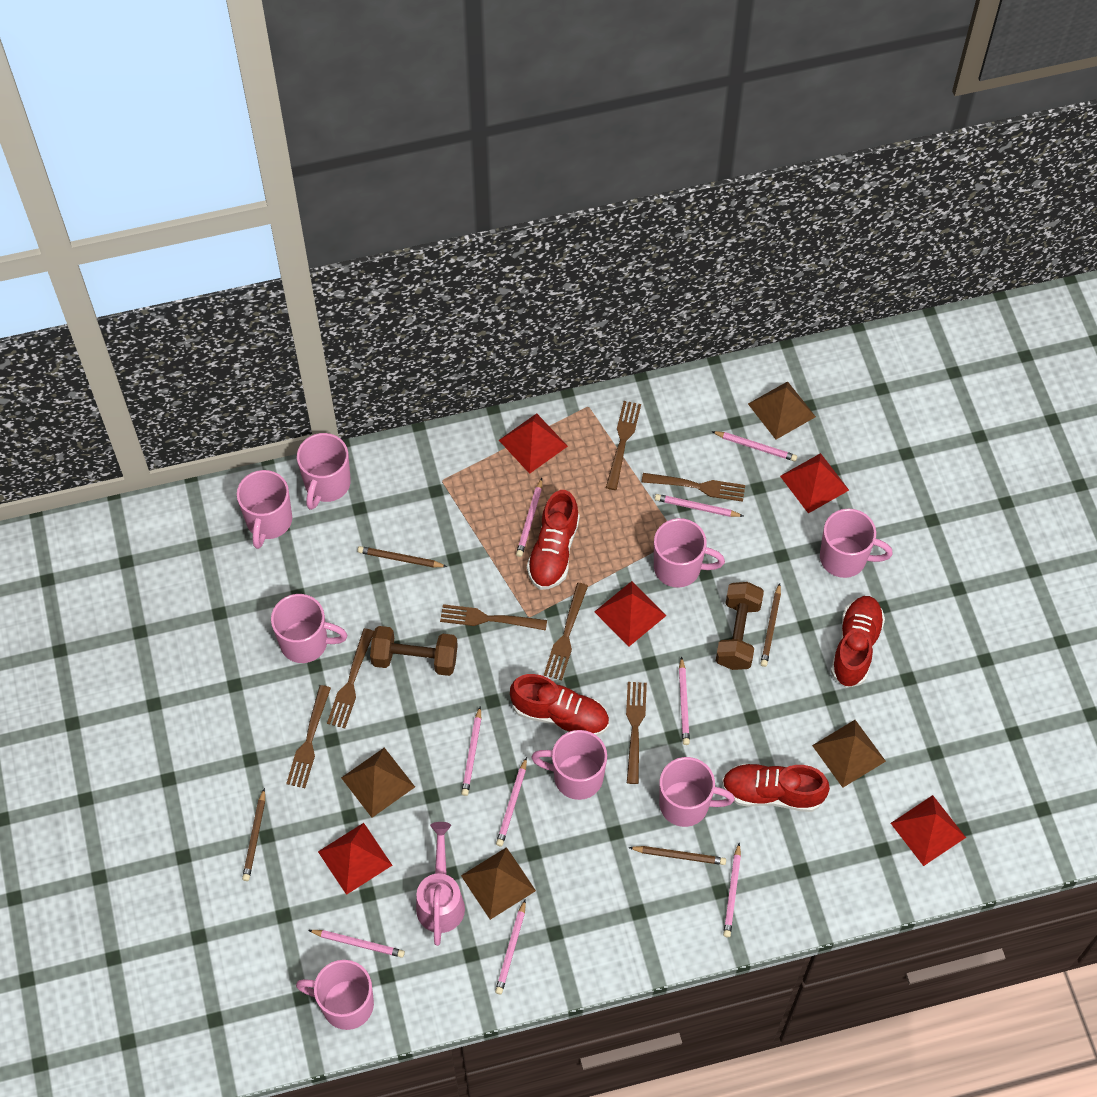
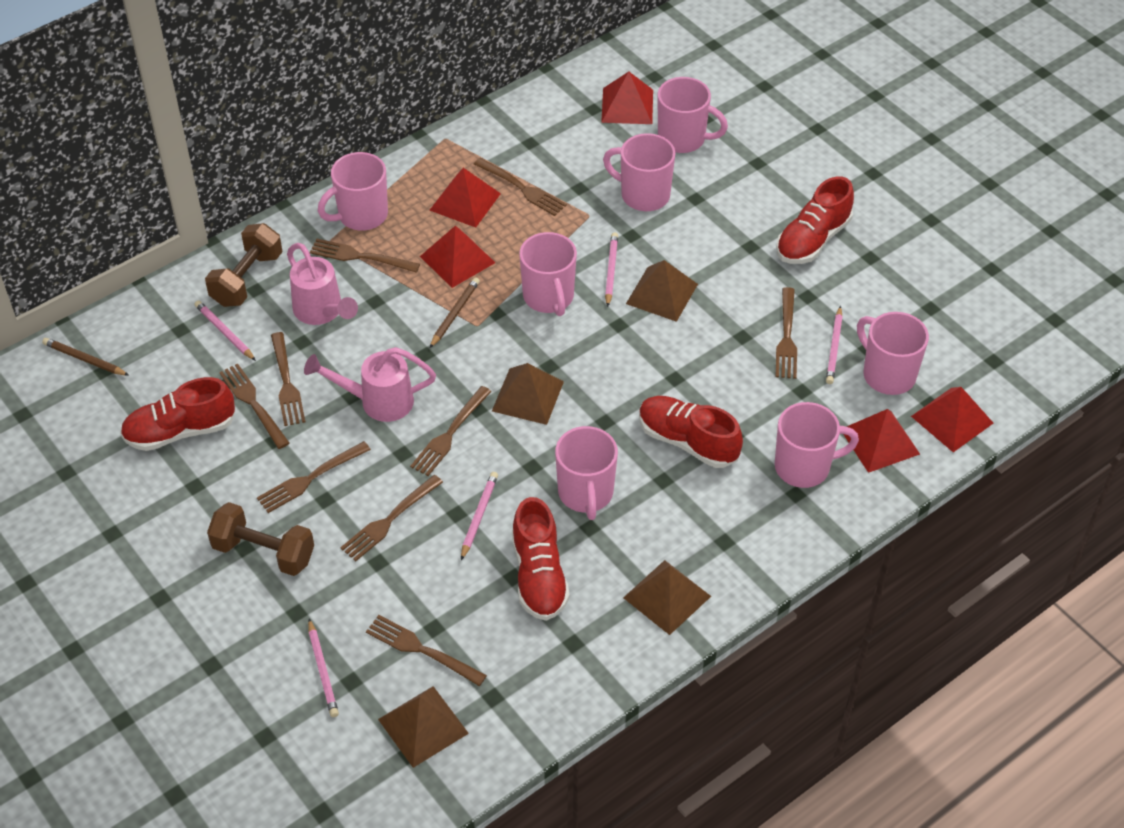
brown fork: [286,685,331,788] [327,628,374,728] [440,604,547,631] [544,583,588,680] [606,401,641,490] [626,682,647,784] [642,473,745,502] = 7 -> [219,364,290,449] [257,441,371,513] [271,332,305,426] [310,239,420,273] [340,475,443,561] [366,615,487,686] [410,386,492,476] [474,158,567,216] [776,287,797,379] = 9
brown pencil: [242,788,265,881] [357,546,447,568] [628,846,726,865] [760,583,781,667] = 4 -> [42,338,129,376] [430,278,480,348] = 2
pink mug: [237,470,292,549] [271,594,347,663] [296,960,374,1030] [297,433,351,510] [531,730,607,800] [654,518,725,588] [659,757,735,827] [820,509,893,578] = 8 -> [318,152,388,230] [519,232,577,316] [555,426,618,520] [603,133,675,211] [658,77,728,153] [775,402,859,488] [857,312,929,395] = 7
pink pencil: [308,930,405,958] [461,707,481,796] [495,900,526,994] [496,757,527,847] [516,478,542,557] [655,494,743,517] [679,656,690,745] [711,431,797,461] [723,843,741,937] = 9 -> [194,301,256,361] [308,619,339,717] [461,472,498,560] [605,232,618,307] [826,306,843,384] = 5
pink watering can: [416,822,465,946] = 1 -> [287,243,358,325] [304,347,436,422] = 2

